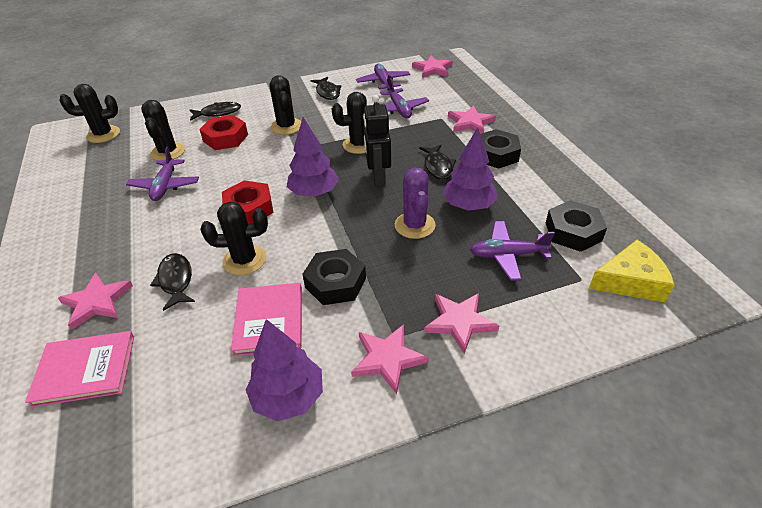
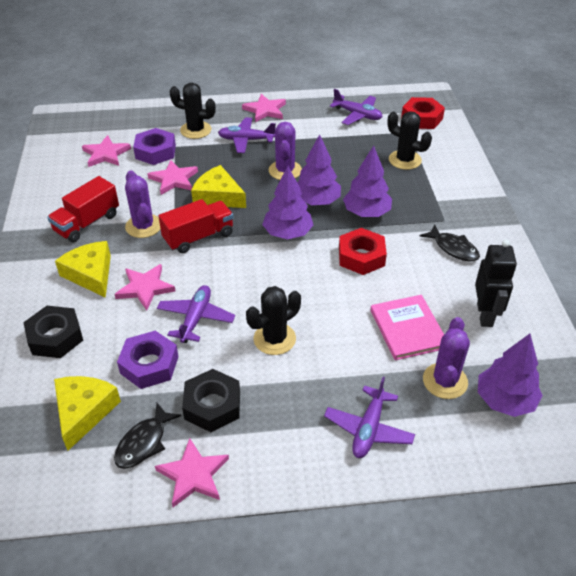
black cactus: [59,84,120,143] [141,100,185,161] [200,201,268,275] [269,75,301,135] [332,92,380,154] = 5 -> [169,83,216,139] [246,286,301,355] [387,111,432,170] = 3
black fish: [150,253,195,311] [190,102,241,121] [310,77,341,100] [419,145,456,180] = 4 -> [114,403,181,469] [419,224,480,261] = 2
black nut: [302,249,366,305] [480,129,521,169] [546,200,607,252] = 3 -> [23,306,83,358] [182,369,240,432] = 2
pink book: [25,331,134,407] [231,283,302,356] = 2 -> [370,295,444,360] = 1
purple cactus: [395,167,436,239] = 1 -> [125,170,160,238] [269,122,302,180] [423,317,470,399] = 3
purple nut: none = 0 -> [117,331,179,389] [133,128,176,165] = 2
purple tree: [245,319,323,421] [287,117,339,197] [442,128,498,211] = 3 -> [262,166,314,239] [298,134,341,205] [343,146,392,217] [478,334,543,417] = 4
red truck: none = 0 -> [47,176,119,242] [158,199,233,253] = 2
yellow cheese: [589,240,675,303] = 1 -> [54,376,121,451] [55,241,111,298] [191,165,246,208] = 3

